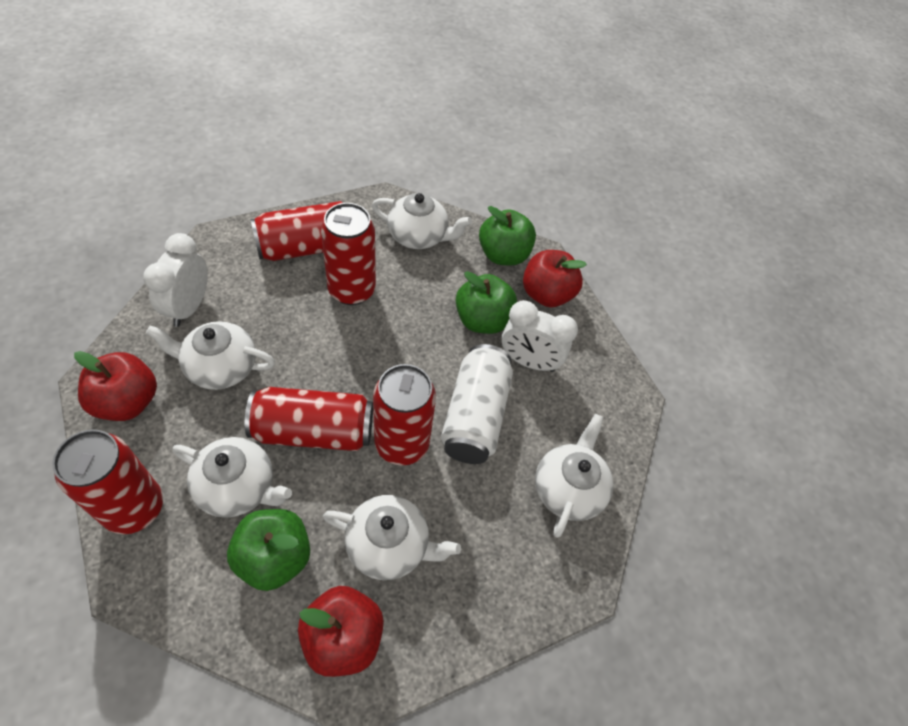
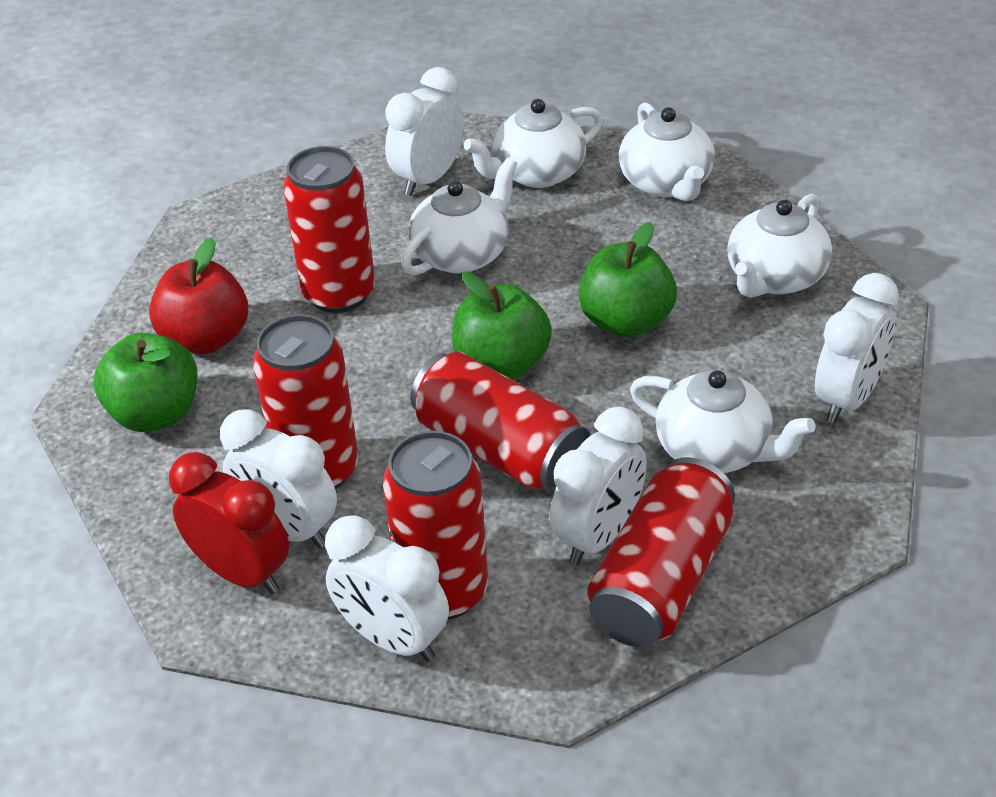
red apple: [74,351,157,421] [298,586,384,677] [523,250,587,307] = 3 -> [149,238,248,354] = 1
red clock: none = 0 -> [169,452,289,594] = 1
white can: [441,344,513,464] = 1 -> none = 0
white clock: [143,233,208,327] [501,300,578,372] = 2 -> [220,409,337,548] [325,515,449,662] [385,67,464,196] [550,407,647,565] [815,273,899,423] = 5

